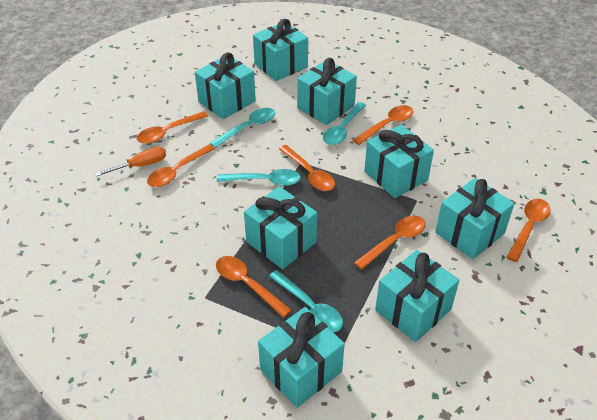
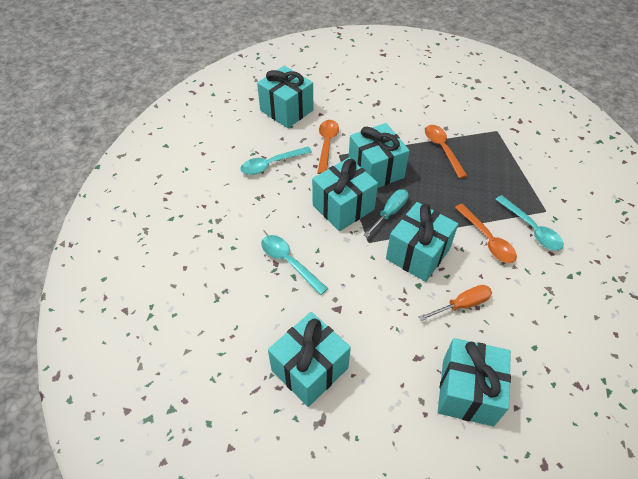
orange spoon: [137,111,208,144] [147,144,215,187] [216,256,291,318] [279,145,335,191] [353,105,414,145] [354,215,426,270] [506,199,550,262] = 7 -> [317,120,339,174] [425,125,467,179] [455,204,517,263] = 3
turquoise gift: [195,53,256,119] [244,186,317,269] [253,19,308,81] [258,307,345,408] [297,58,357,125] [364,124,434,198] [375,250,459,342] [435,178,514,259] = 8 -> [257,66,313,128] [268,312,351,407] [312,158,378,231] [349,123,410,188] [386,202,458,282] [438,338,511,426] = 6
turquoise screwdriver: none = 0 -> [364,189,408,238] = 1
turquoise spoon: [210,108,275,148] [217,169,301,186] [269,270,343,332] [323,102,366,145] = 4 -> [240,146,312,175] [261,235,328,295] [495,195,564,251] = 3

